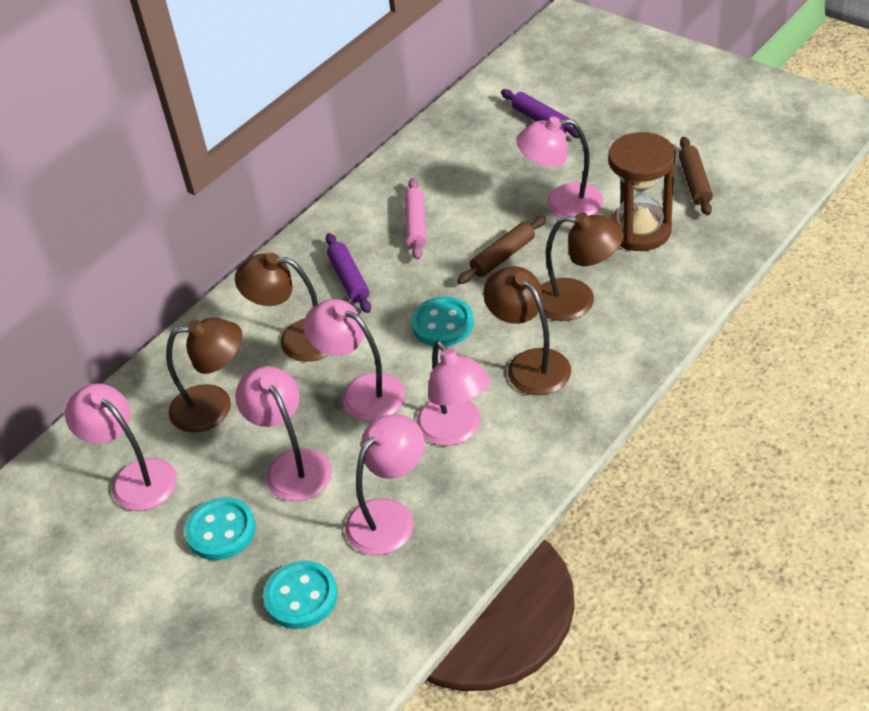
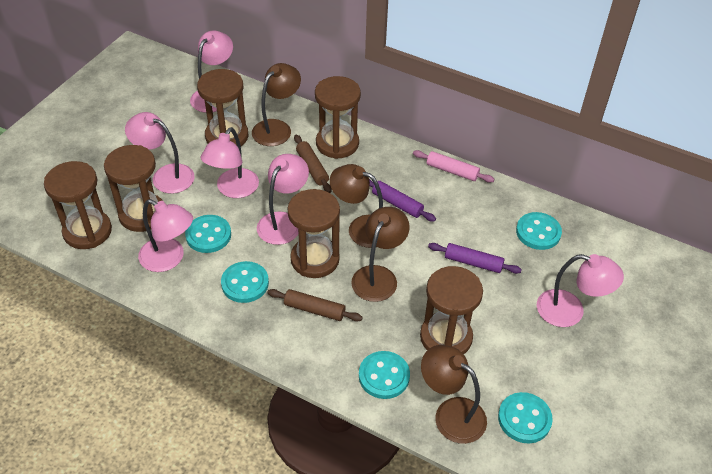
brown hourglass: [608,132,675,251] = 1 -> [44,161,112,249] [104,145,163,232] [197,69,249,146] [288,189,340,278] [315,76,361,159] [420,266,483,354] = 6
turquoise button: [185,497,256,560] [263,561,338,629] [411,296,474,347] = 3 -> [185,215,231,253] [221,261,269,303] [359,351,410,399] [498,392,553,443] [516,212,562,250] = 5

